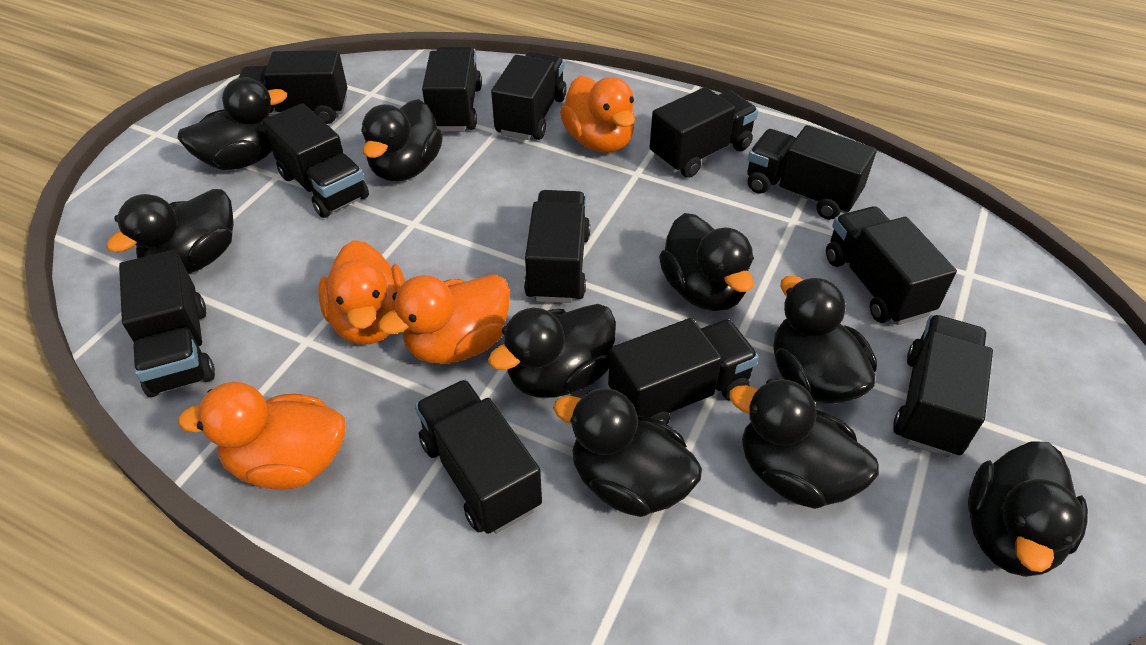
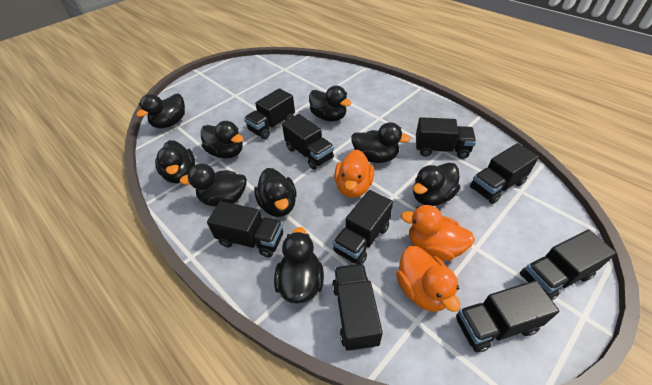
black truck: [119,250,215,397] [239,50,347,124] [263,103,369,218] [415,379,542,534] [422,46,482,132] [491,52,567,140] [524,190,590,303] [608,318,759,424] [649,87,758,178] [747,125,877,220] [826,206,957,325] [893,315,993,457] = 12 -> [207,201,283,257] [244,88,295,139] [282,114,334,169] [332,264,383,351] [333,190,393,264] [416,117,476,159] [456,280,560,352] [470,143,539,204] [520,230,616,300] = 9
orange duck: [178,382,346,490] [318,240,405,344] [378,274,510,364] [560,76,635,153] = 4 -> [334,149,374,198] [396,246,460,312] [401,205,475,261] = 3

